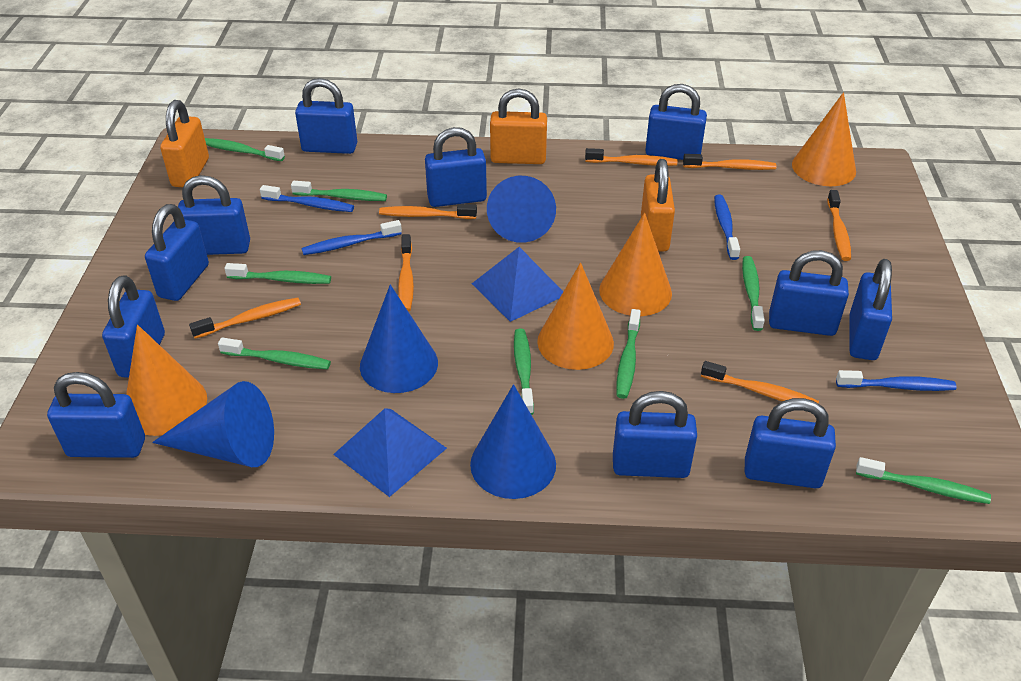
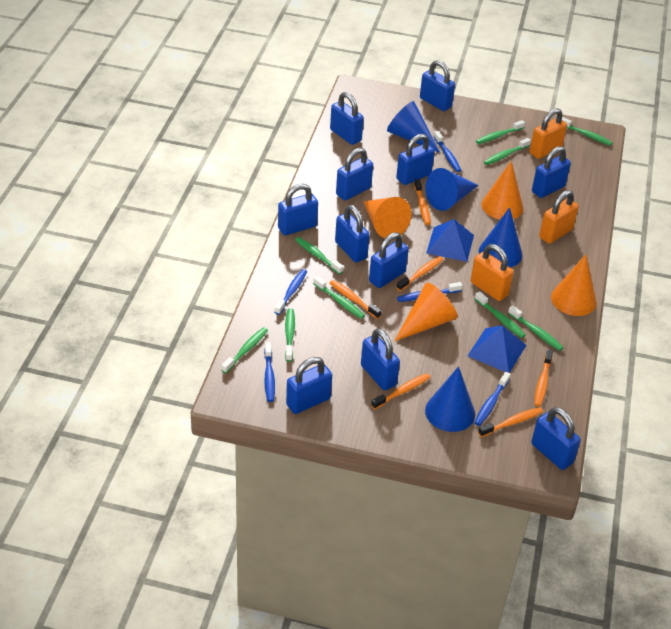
blue toothbrush: [260,185,354,212] [301,220,402,255] [714,195,740,260] [836,370,957,391] = 4 -> [264,342,275,402] [274,269,307,315] [397,282,462,302] [434,131,461,172] [474,372,511,426] = 5
green toothbrush: [205,138,285,161] [218,338,331,369] [225,263,331,284] [291,181,387,201] [514,329,534,415] [617,309,641,399] [742,256,765,331] [856,457,991,504] = 8 -> [221,327,268,373] [285,309,295,362] [295,237,343,274] [313,276,365,319] [475,291,526,338] [476,120,525,144] [484,138,531,165] [508,305,564,351] [562,117,612,146] = 9
orange toothbrush: [189,297,301,339] [379,204,477,219] [398,234,414,312] [585,148,677,166] [683,154,776,170] [701,361,819,404] [827,190,851,261] = 7 -> [329,280,382,319] [371,373,431,409] [396,256,444,291] [414,179,431,225] [478,407,543,437] [534,349,553,407] = 6

